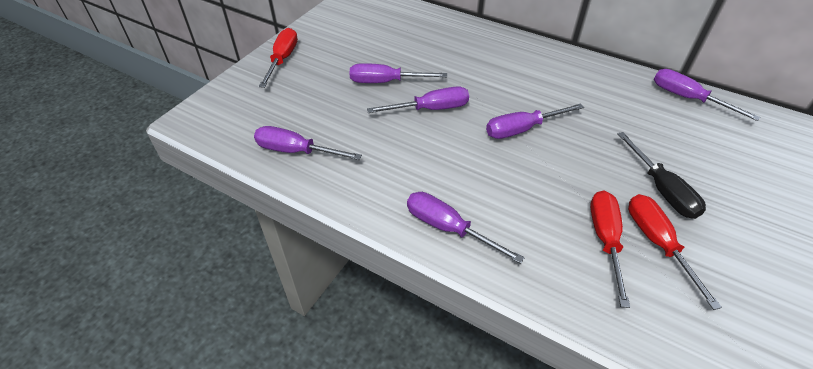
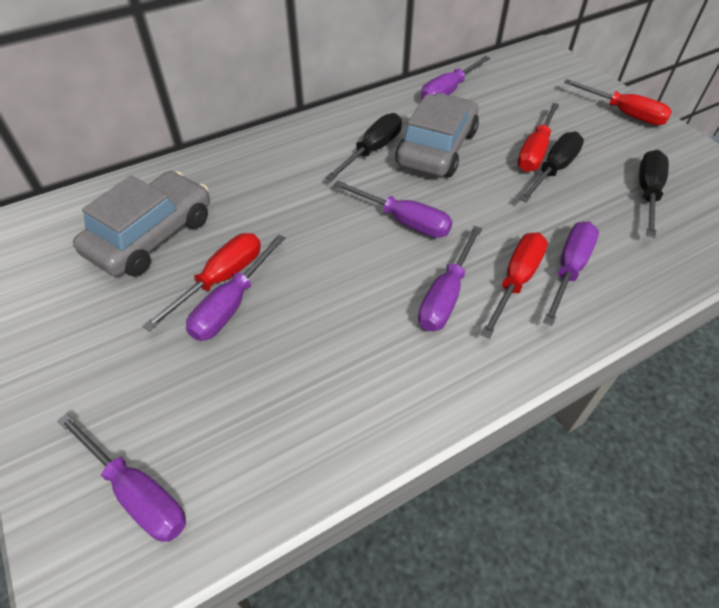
black screwdriver: [617,132,706,219] = 1 -> [325,113,402,181] [519,132,584,202] [639,150,669,238] = 3
grey car: none = 0 -> [73,171,210,276] [396,93,479,177] = 2
red screwdriver: [259,28,298,88] [590,191,630,308] [628,194,722,310] = 3 -> [143,233,261,331] [480,232,548,339] [517,103,560,172] [564,79,672,126] = 4

